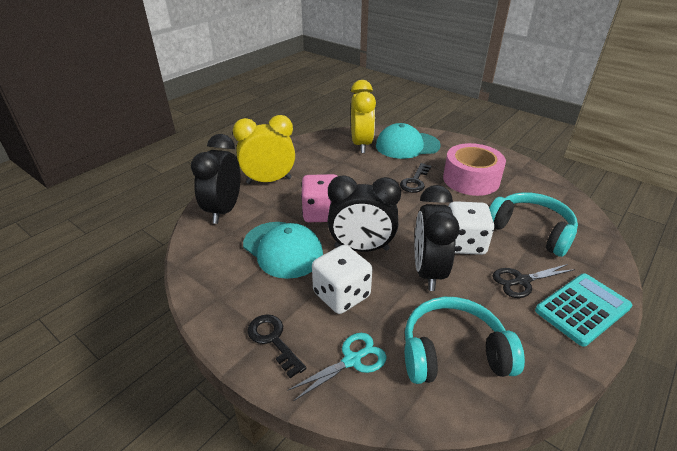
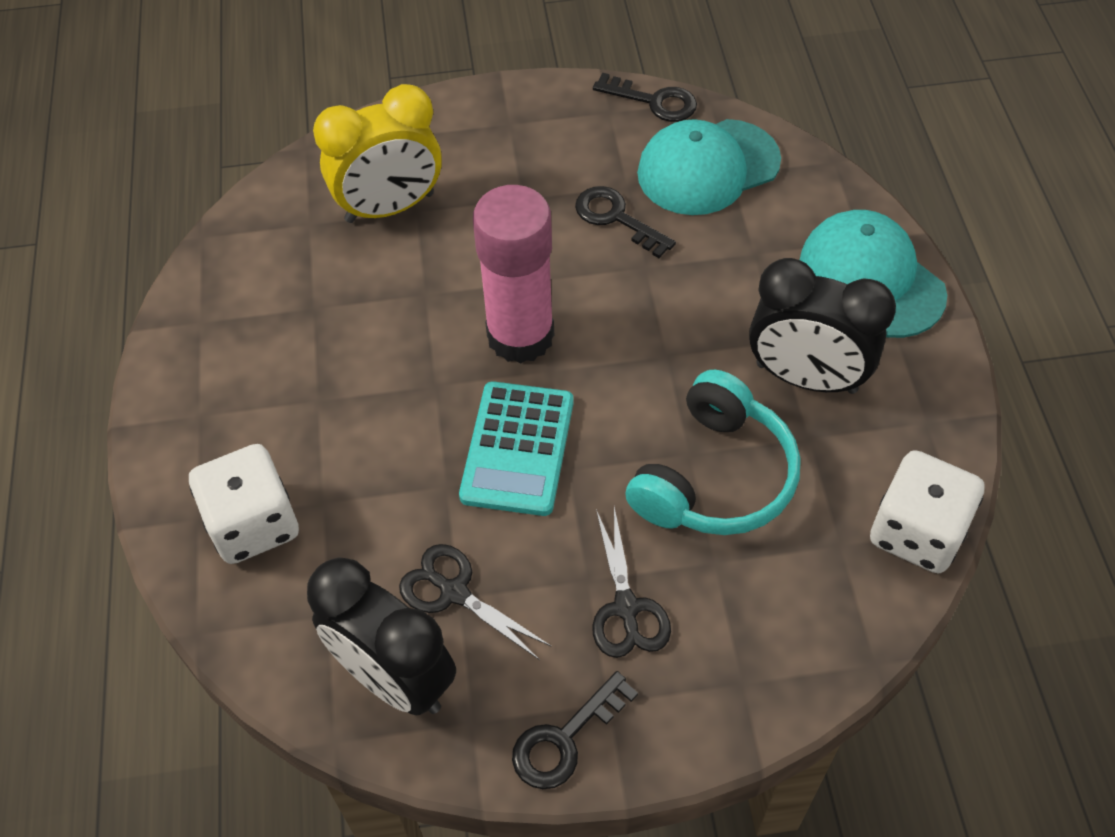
black clock: [191,134,241,224] [327,175,401,252] [415,185,459,291] = 3 -> [307,557,456,715] [749,258,896,394] = 2
black key: [247,314,307,378] [400,163,431,193] = 2 -> [512,671,638,789] [575,186,676,258] [593,73,697,122] = 3
black scissors: [493,264,575,298] = 1 -> [399,544,552,660] [592,507,671,658] = 2
pink dice: [301,174,337,222] = 1 -> none = 0
pink glue stick: none = 0 -> [473,185,554,364] = 1
pink tape: [443,143,506,196] = 1 -> none = 0
turquoise headphones: [405,297,525,384] [489,192,578,257] = 2 -> [625,370,800,535] = 1
turquoise scissors: [287,333,387,401] = 1 -> none = 0
yellow clock: [233,115,295,184] [351,80,376,153] = 2 -> [313,84,442,223] = 1

